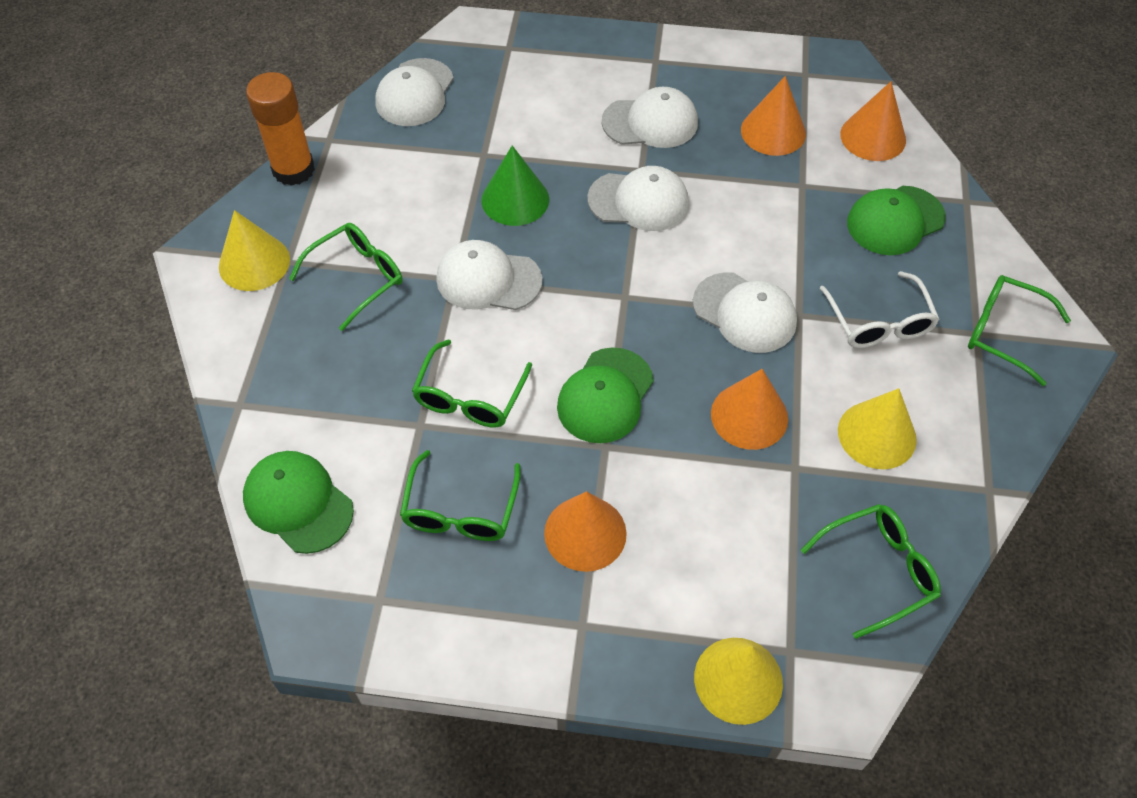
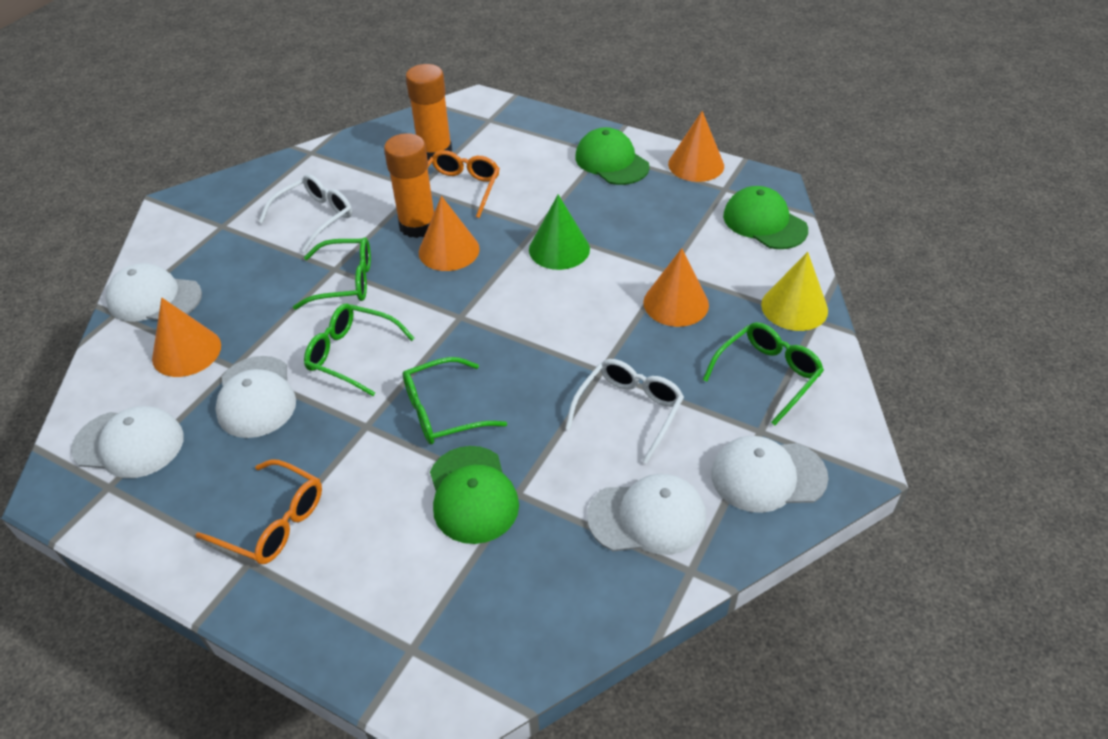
green glasses: [289,223,403,331] [400,450,521,541] [412,339,532,428] [801,504,941,639] [968,275,1071,386] = 5 -> [293,237,371,310] [304,304,414,396] [403,357,507,445] [703,322,824,425] = 4
orange glasses: none = 0 -> [196,459,322,564] [427,150,500,218] = 2
orange glue stick: [246,72,315,186] = 1 -> [384,133,434,238] [406,64,452,160] = 2
white glasses: [820,271,940,348] = 1 -> [259,174,352,252] [565,359,684,464] = 2
yellow cone: [219,210,290,291] [694,638,783,725] [838,388,917,469] = 3 -> [761,252,828,331] = 1

